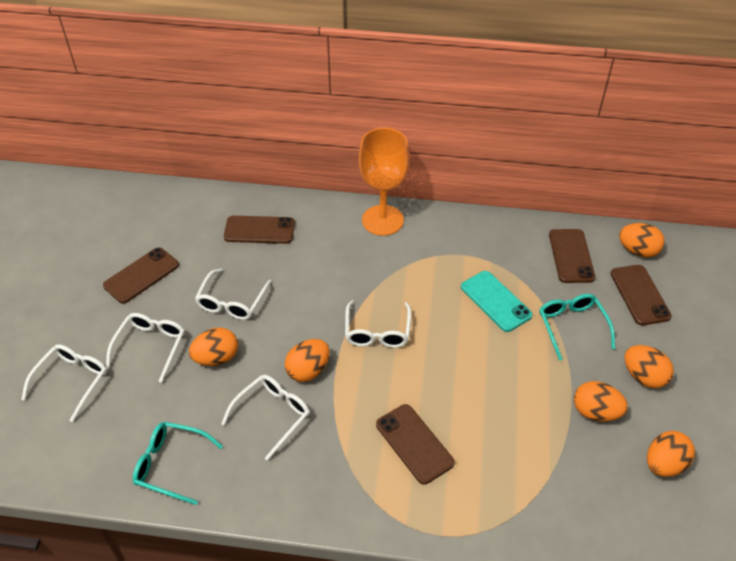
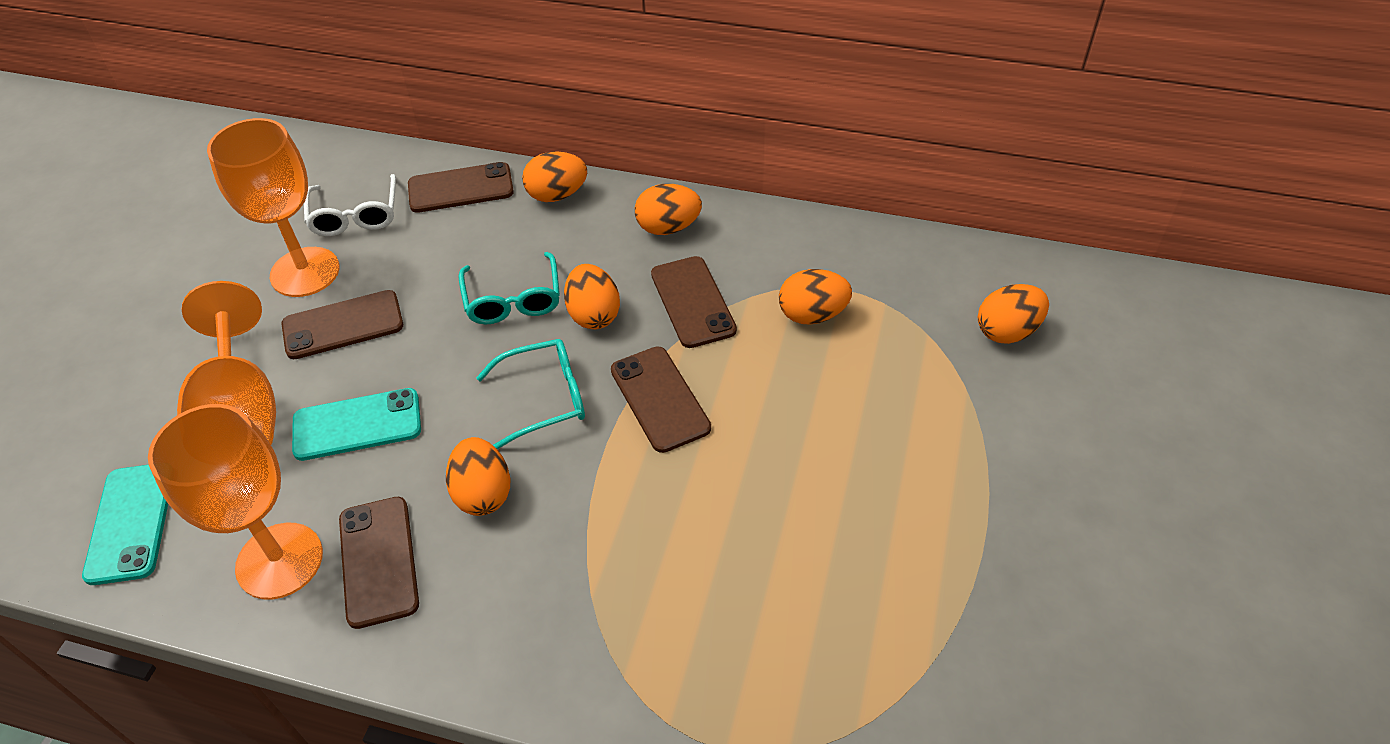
orange goblet: [359,128,410,236] = 1 -> [148,404,323,600] [177,281,276,445] [207,118,340,297] = 3
turquoise phone: [461,271,533,332] = 1 -> [82,465,168,585] [292,388,421,461] = 2
white glasses: [21,344,107,422] [106,313,185,383] [195,268,272,320] [221,375,310,461] [345,300,411,348] = 5 -> [304,174,396,236] = 1

